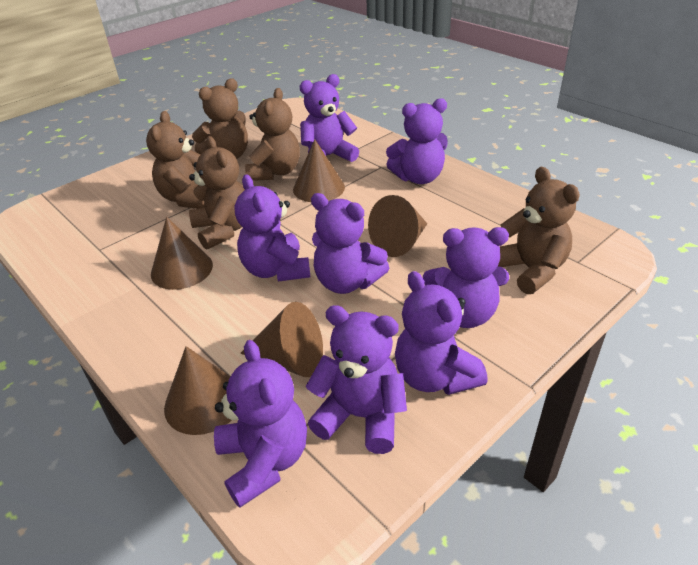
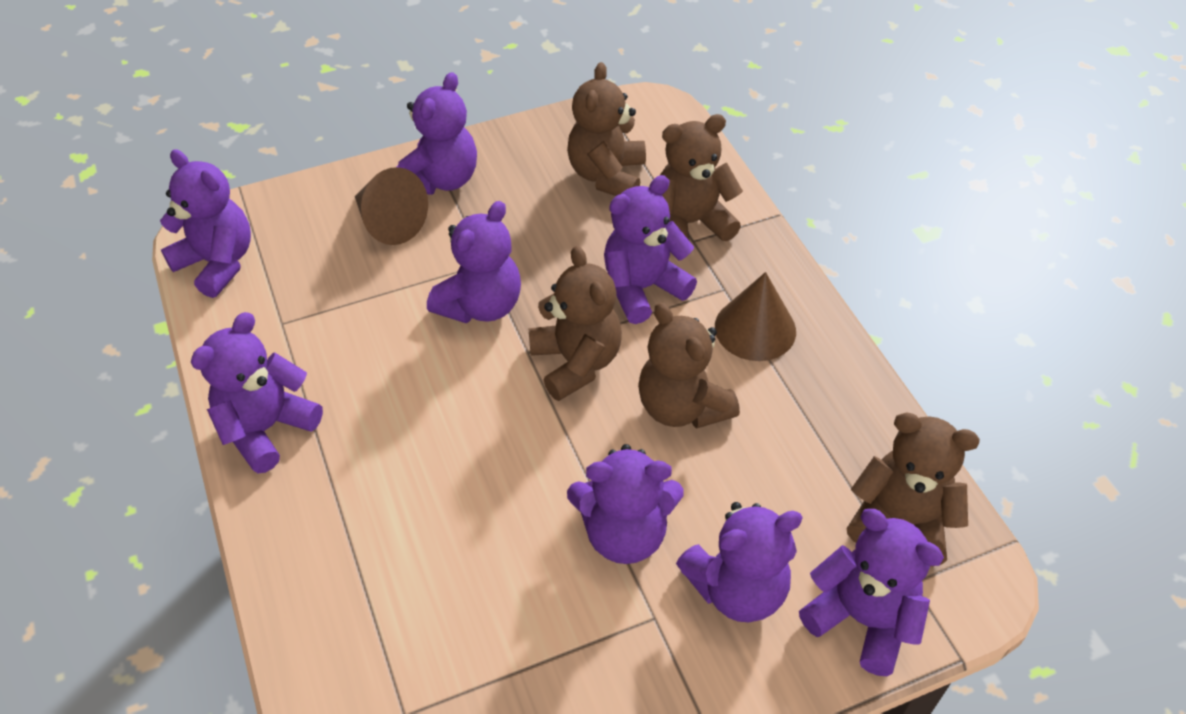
brown cone: [151,217,213,290] [164,346,231,435] [241,302,323,377] [293,139,345,202] [368,195,427,257] = 5 -> [355,167,428,245] [715,272,796,361] = 2

